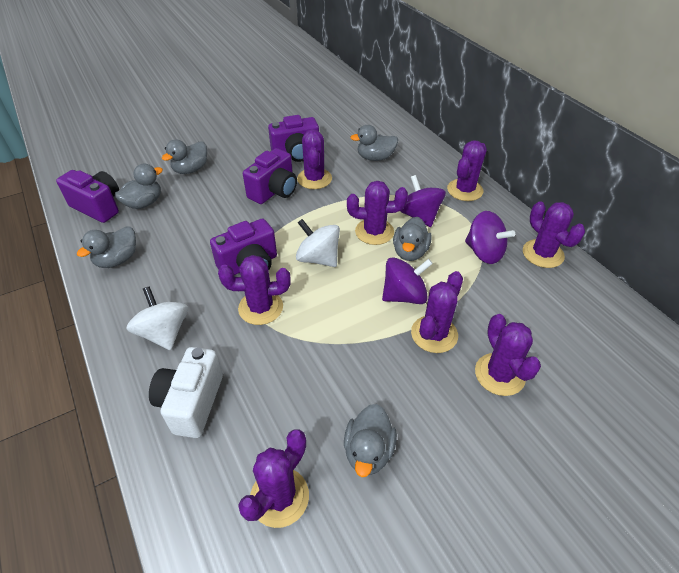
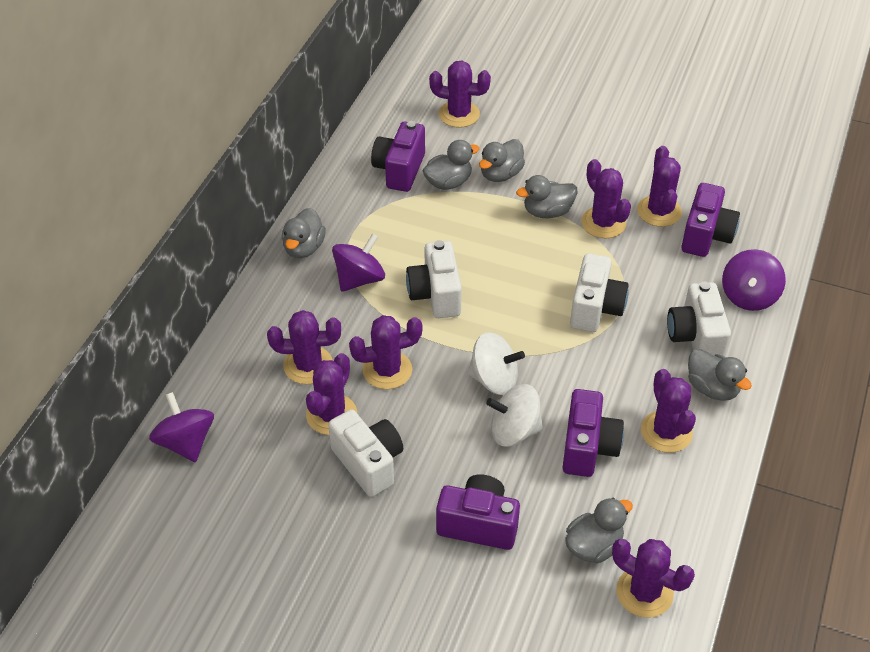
white camera: [149,347,223,438] = 1 -> [328,409,403,497] [406,240,462,318] [570,253,629,332] [667,282,731,357] = 4

